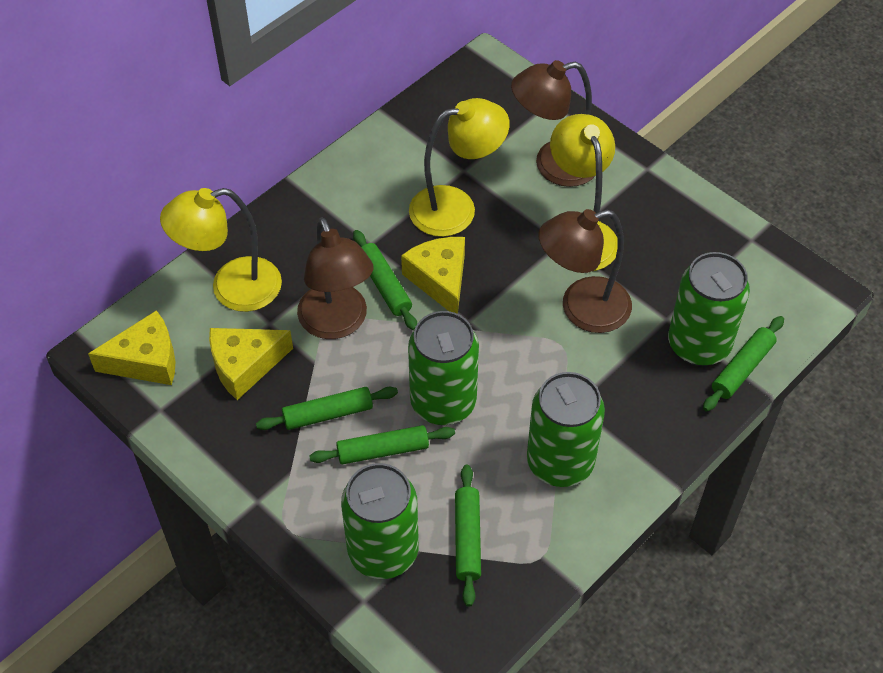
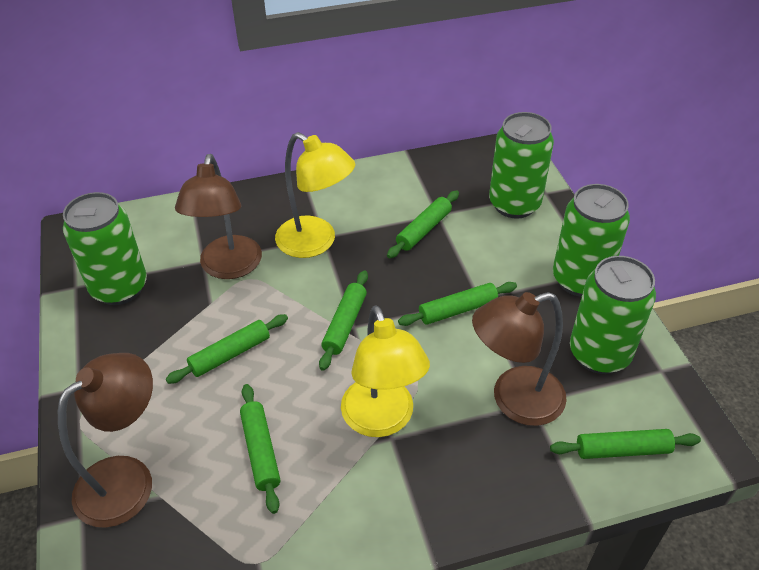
green rolling pin: [256,387,398,430] [309,425,455,464] [353,230,417,331] [455,465,481,607] [703,316,784,412] = 5 -> [166,314,288,384] [240,384,280,514] [319,270,368,371] [387,190,459,259] [398,282,517,326] [550,429,701,459] = 6
yellow cheese: [88,310,175,385] [209,328,293,400] [401,237,465,314] = 3 -> none = 0
yellow lamp: [160,188,282,312] [409,98,510,237] [550,114,618,271] = 3 -> [275,132,355,258] [341,305,430,437] = 2

